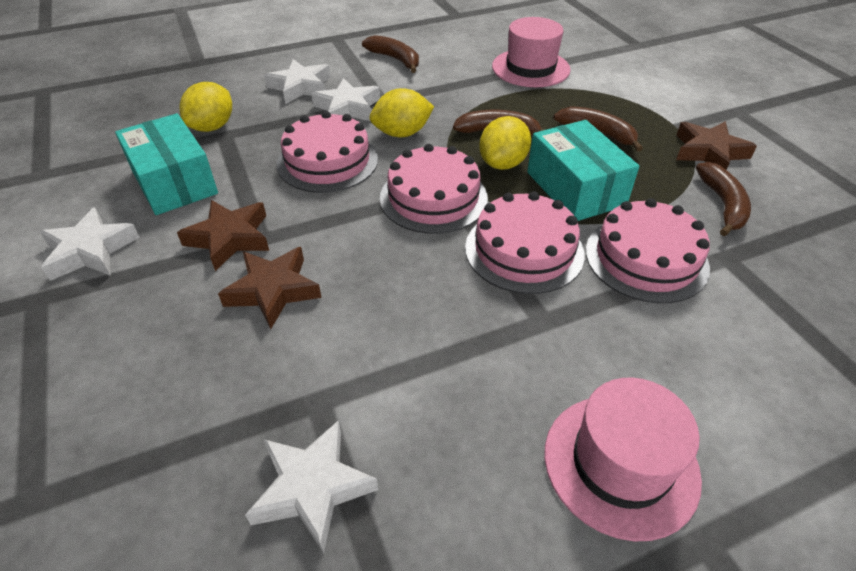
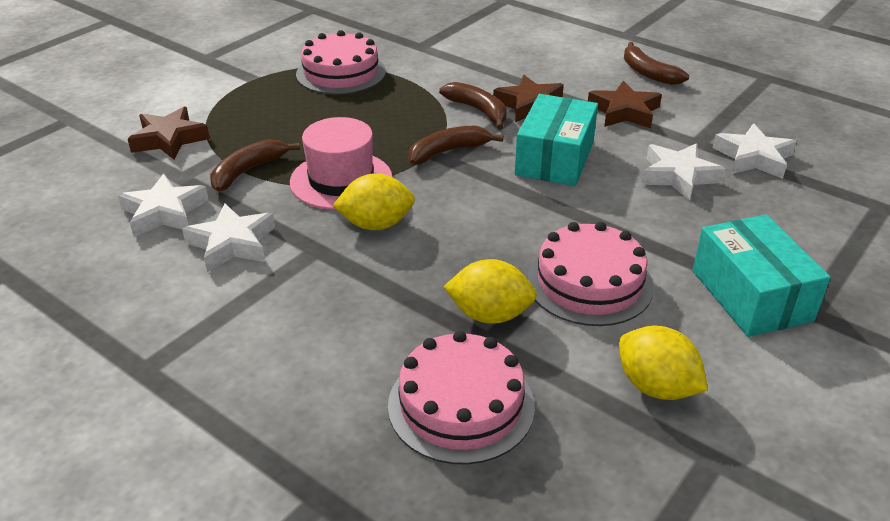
pink cake: [277,111,378,193] [380,144,488,234] [465,191,584,294] [586,198,710,304] = 4 -> [296,30,386,95] [388,331,535,465] [527,222,654,326] = 3
pink hat: [492,17,571,87] [544,378,702,541] = 2 -> [290,117,393,210] = 1

